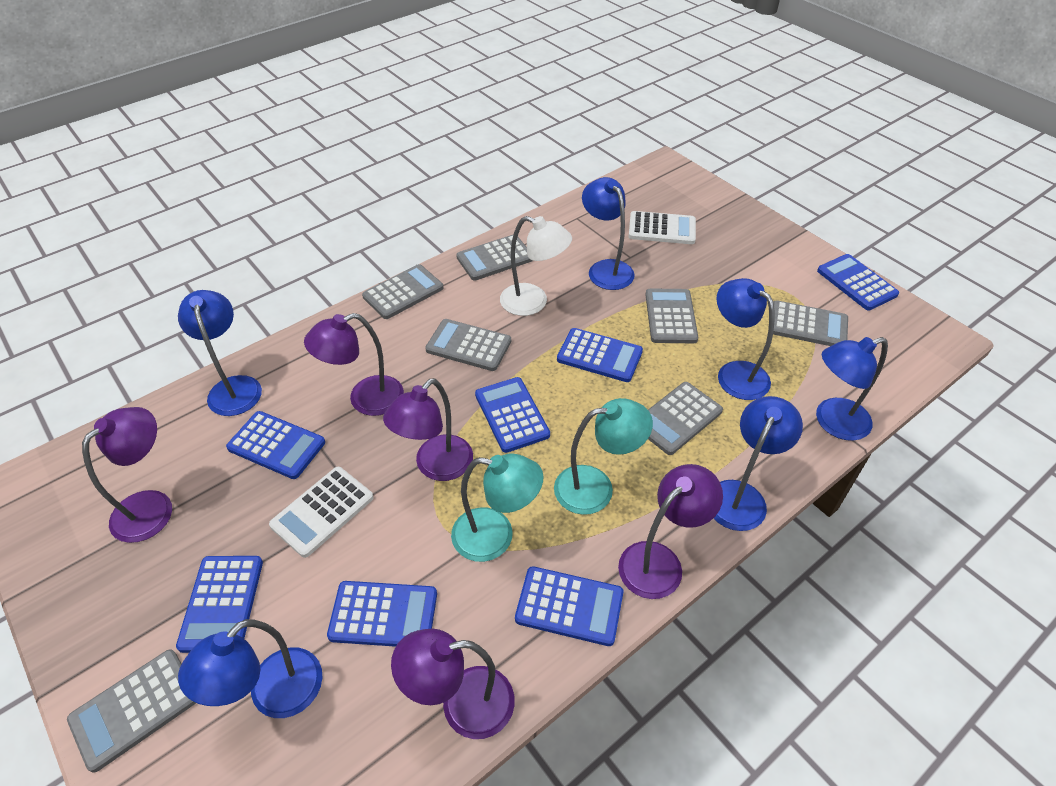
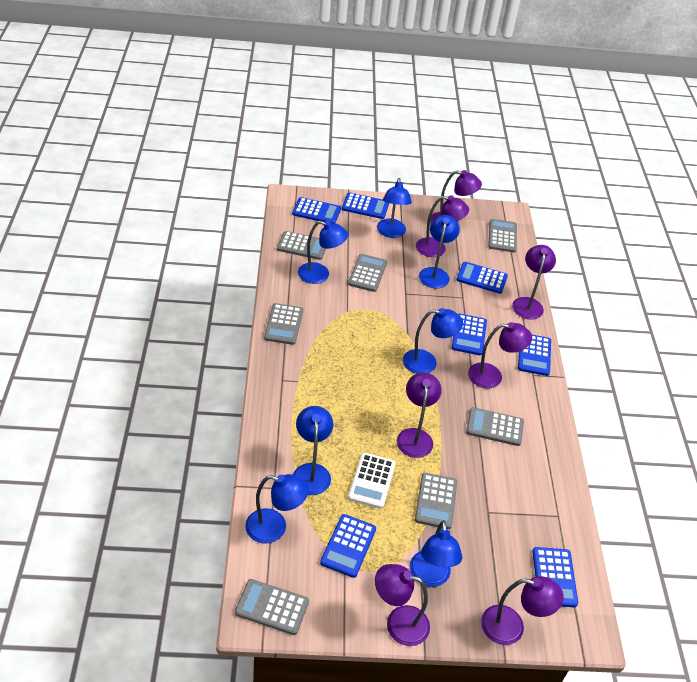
blue lamp: [178,290,262,416] [178,619,323,718] [582,177,635,290] [714,396,803,531] [717,278,775,400] [816,337,888,441] = 6 -> [245,474,309,544] [293,406,333,495] [298,221,348,284] [377,178,412,238] [403,308,463,374] [410,520,462,587] [419,215,460,288] = 7
purple lamp: [82,407,172,543] [304,313,404,416] [383,378,473,481] [391,629,515,739] [618,464,723,599] = 5 -> [375,564,430,646] [397,372,442,458] [416,195,469,257] [430,170,482,223] [468,322,532,388] [481,576,564,645] [512,245,556,320] = 7
turquoise lamp: [451,453,543,562] [554,398,653,515] = 2 -> none = 0
white calculator: [269,467,374,558] [629,211,696,244] = 2 -> [348,452,396,509] = 1
white lamp: [500,216,572,316] = 1 -> none = 0

